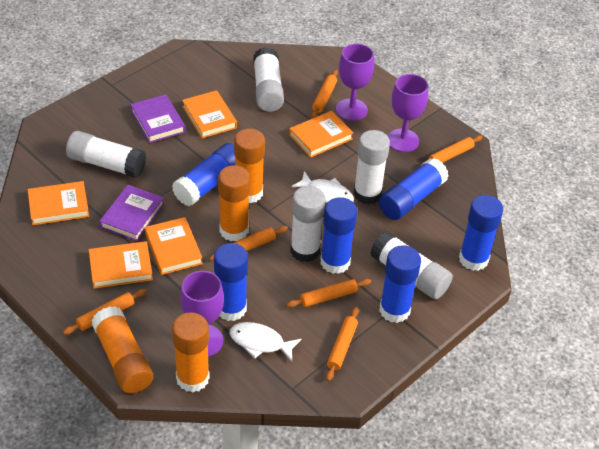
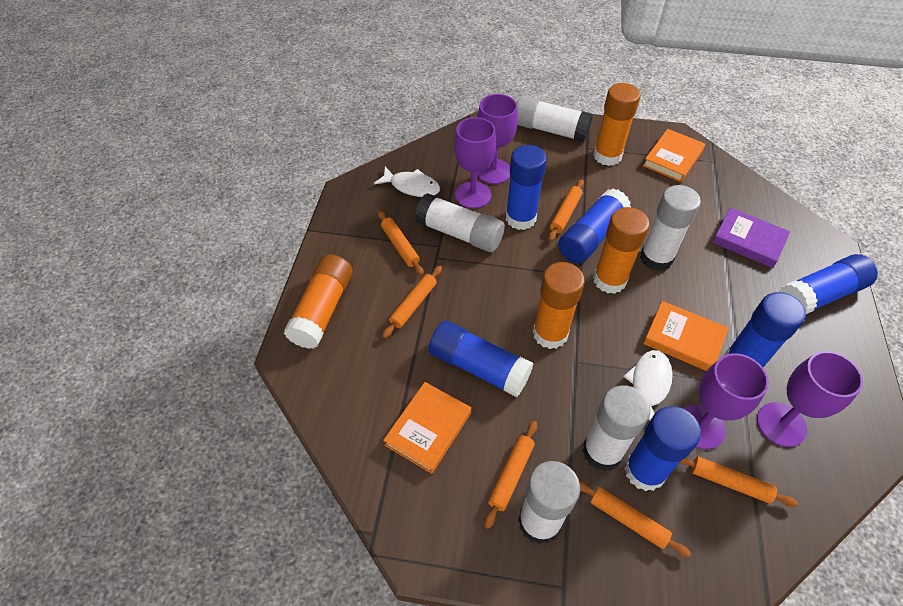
orange book: [28,181,89,225] [89,241,153,289] [145,217,203,275] [182,90,237,138] [289,111,354,158] = 5 -> [383,382,471,474] [643,129,705,182] [643,301,728,371] = 3
purple book: [99,185,164,241] [130,94,186,143] = 2 -> [712,208,790,268] = 1
purple goblet: [180,271,224,357] [336,44,374,121] [387,74,428,152] = 3 -> [454,117,496,209] [477,94,518,184] [683,353,769,449] [757,351,863,447] = 4

